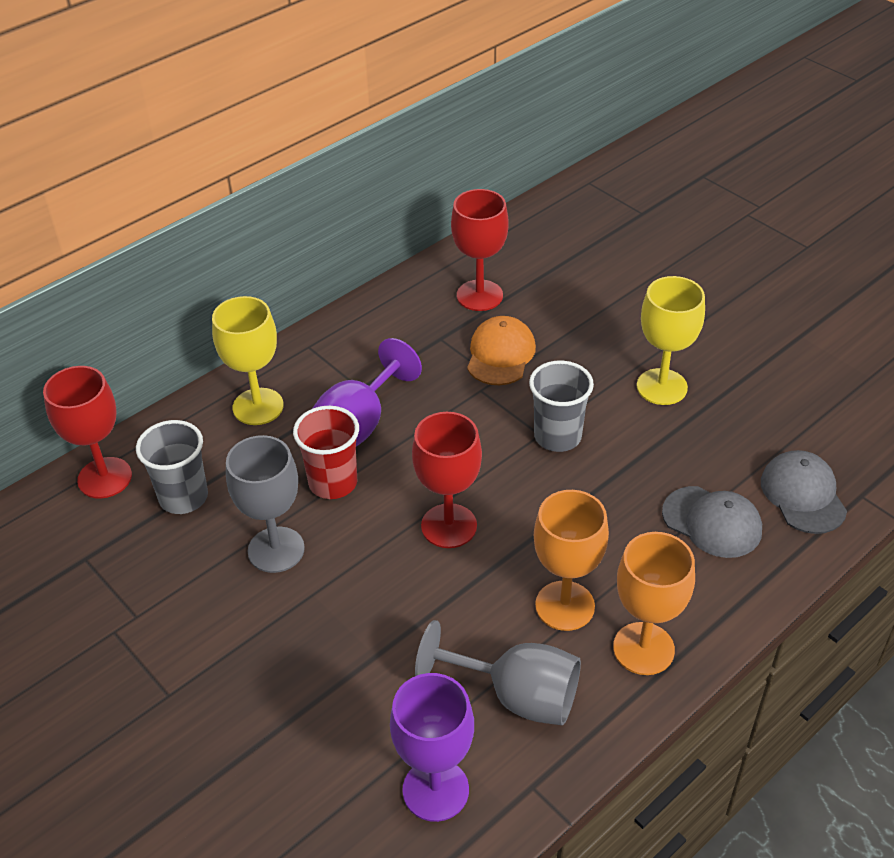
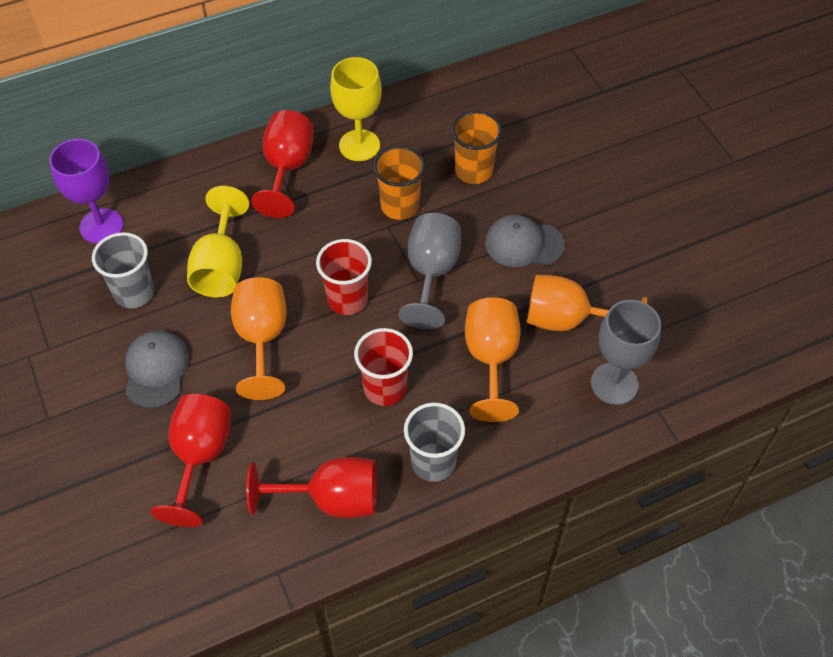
orange cap: [467,316,536,385] = 1 -> none = 0
orange cup: none = 0 -> [373,146,426,220] [451,111,502,184] = 2
orange goblet: [534,490,609,631] [613,532,695,675] = 2 -> [231,277,286,400] [465,297,521,422] [526,275,647,331] = 3
purple goblet: [312,338,422,447] [390,673,474,822] = 2 -> [49,139,124,244] = 1
red cup: [293,406,359,499] = 1 -> [316,239,372,315] [354,328,413,406] = 2

